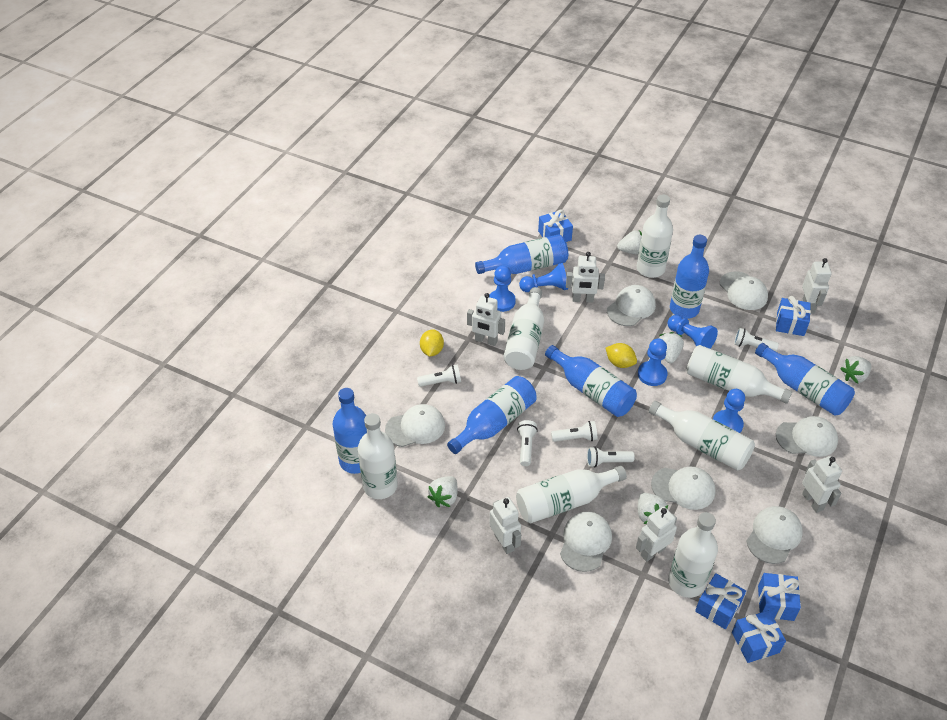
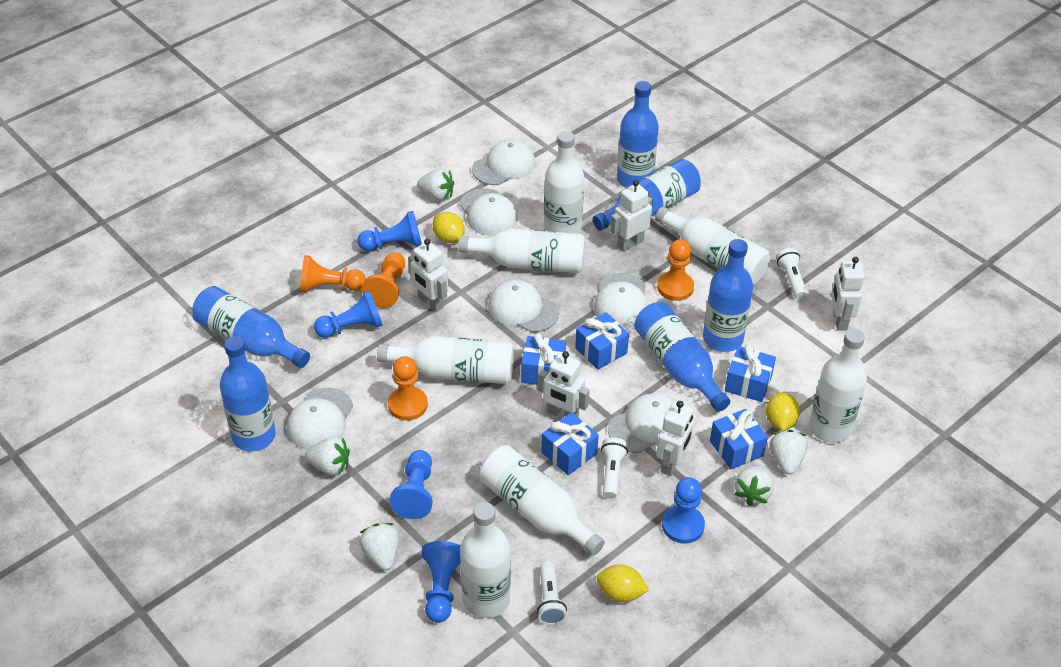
orange pawn: none = 0 -> [300,255,366,293] [362,252,405,308] [388,356,428,421] [657,239,694,301] = 4
white cap: [385,404,445,447] [560,512,612,572] [607,285,656,326] [651,467,716,510] [720,271,768,310] [746,506,803,564] [776,416,838,457] = 7 -> [287,387,353,450] [460,188,518,236] [472,139,535,185] [488,280,559,332] [594,273,647,328] [608,393,674,453] = 6
white flashlight: [417,364,461,387] [517,420,538,466] [551,421,598,442] [587,446,635,467] [734,328,779,352] = 5 -> [537,561,567,625] [601,438,628,498] [776,248,807,299] = 3
white robot: [467,293,505,346] [490,497,521,554] [566,252,605,303] [636,507,677,562] [802,258,832,314] [802,456,842,513] = 6 -> [408,239,448,312] [537,351,589,417] [610,180,653,252] [656,401,694,476] [831,257,865,331] = 5
yellow lemon: [420,329,444,357] [606,343,637,368] = 2 -> [433,212,465,243] [596,564,649,602] [766,392,800,431] = 3

